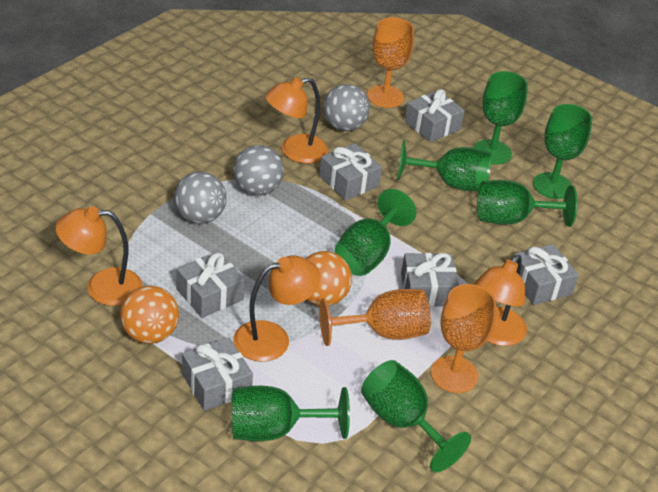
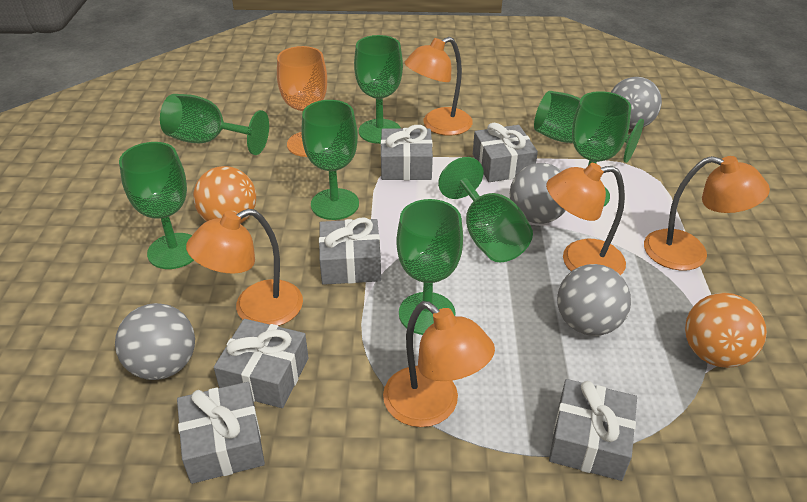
green goblet: [232,386,350,441] [335,189,416,276] [361,360,471,472] [397,140,492,191] [474,71,528,165] [477,180,578,227] [533,104,592,199] = 7 -> [119,142,194,269] [160,94,269,155] [301,100,359,220] [354,35,403,144] [396,199,463,335] [438,157,533,262] [534,91,644,163] [572,91,631,207] = 8
grey ball: [174,172,227,224] [233,145,284,196] [323,84,370,131] = 3 -> [115,303,195,380] [510,163,566,224] [557,264,631,336] [611,77,662,129] = 4
orange goblet: [319,289,431,346] [367,17,414,108] [431,284,496,393] = 3 -> [277,46,327,157] = 1
orange lamp: [56,206,142,306] [233,255,321,362] [265,77,328,164] [474,255,527,346] = 4 -> [186,209,303,326] [383,301,495,427] [404,37,473,136] [546,163,626,275] [644,156,770,271] = 5

